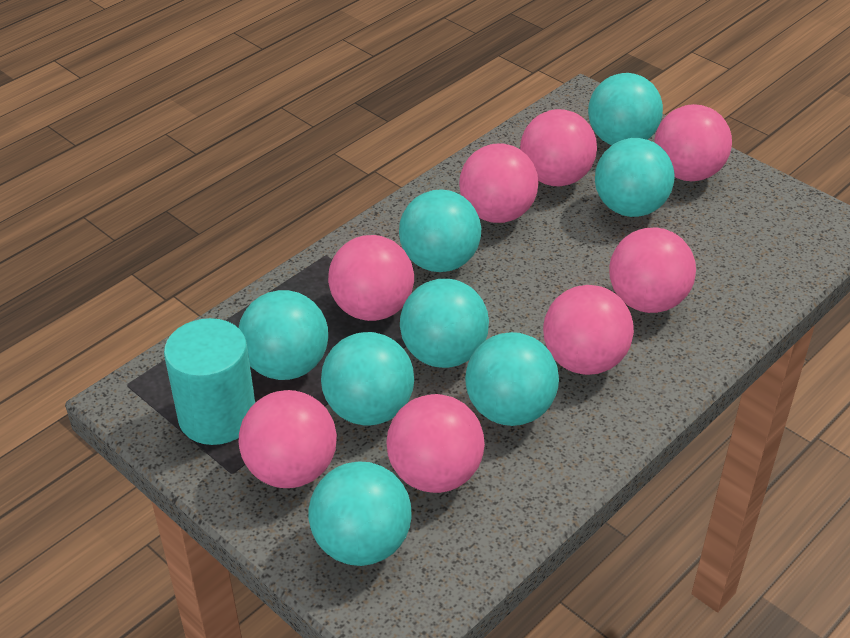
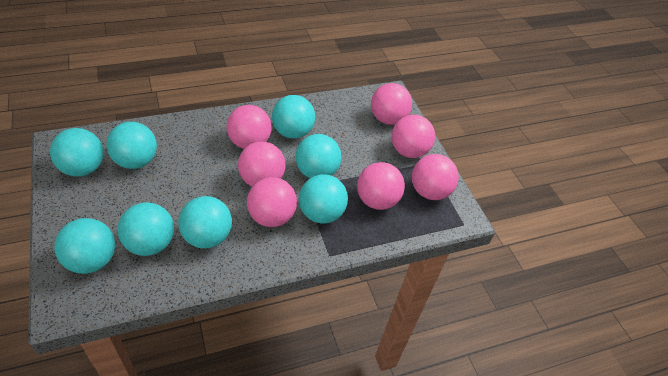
pink ball: [239,390,337,488] [328,235,414,321] [387,394,485,493] [459,143,539,223] [520,109,597,186] [543,285,634,375] [609,228,696,313] [654,104,732,181] = 8 -> [227,105,272,149] [238,141,285,186] [247,177,297,227] [357,162,405,210] [371,83,412,125] [391,115,435,158] [412,154,459,200] = 7
turquoise cylinder: [164,318,255,445] = 1 -> none = 0

